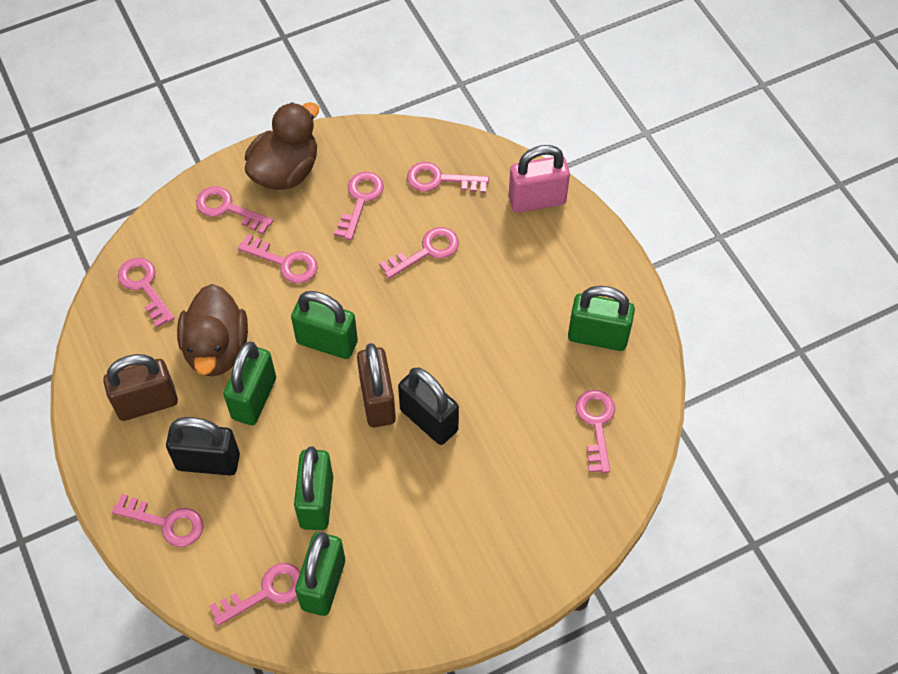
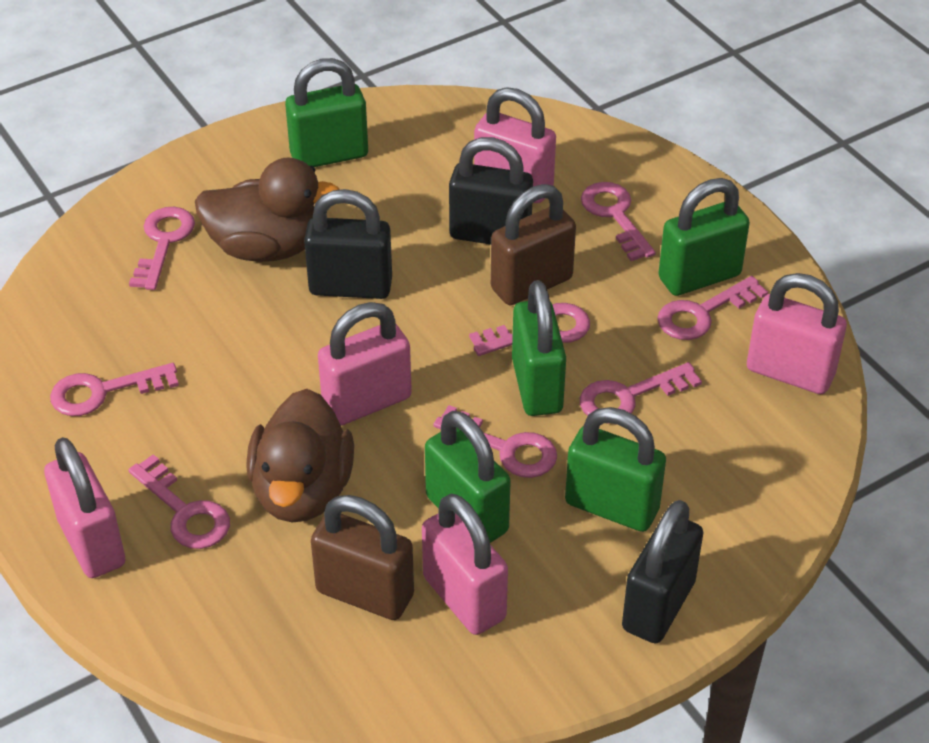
black padlock: [166,417,240,476] [398,367,459,445] = 2 -> [304,189,392,299] [449,137,533,245] [622,500,704,643] = 3
pink key: [112,494,204,547] [118,258,175,327] [196,186,274,234] [209,563,301,626] [238,234,318,283] [334,172,384,240] [379,227,459,279] [407,162,489,193] [576,390,615,473] = 9 -> [50,363,179,416] [128,454,230,549] [129,207,195,290] [433,405,557,478] [469,303,590,356] [580,362,702,424] [581,182,656,261] [657,276,768,340] = 8
pink padlock: [508,145,570,213] = 1 -> [44,437,125,578] [318,302,412,425] [422,493,508,635] [474,87,556,203] [747,273,847,394] = 5

